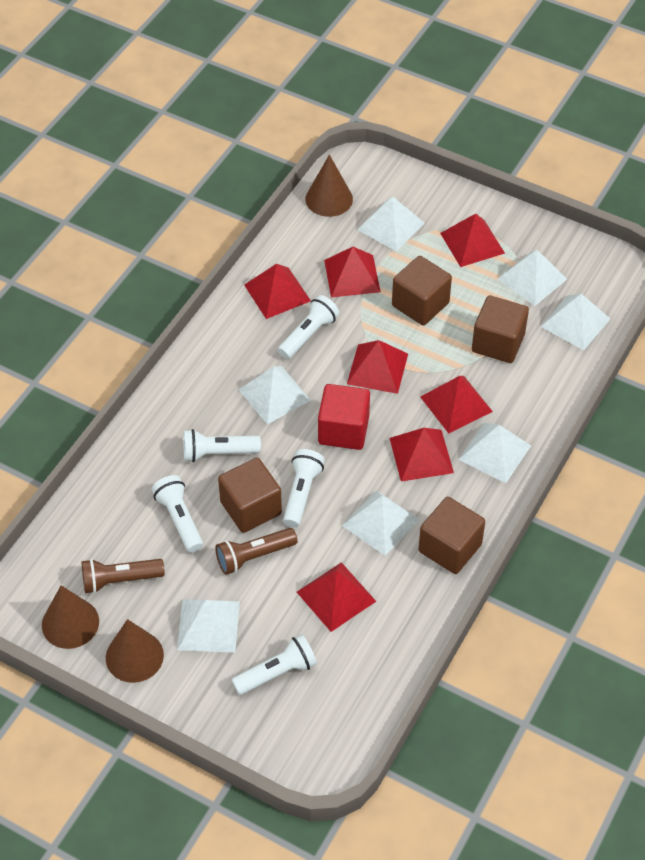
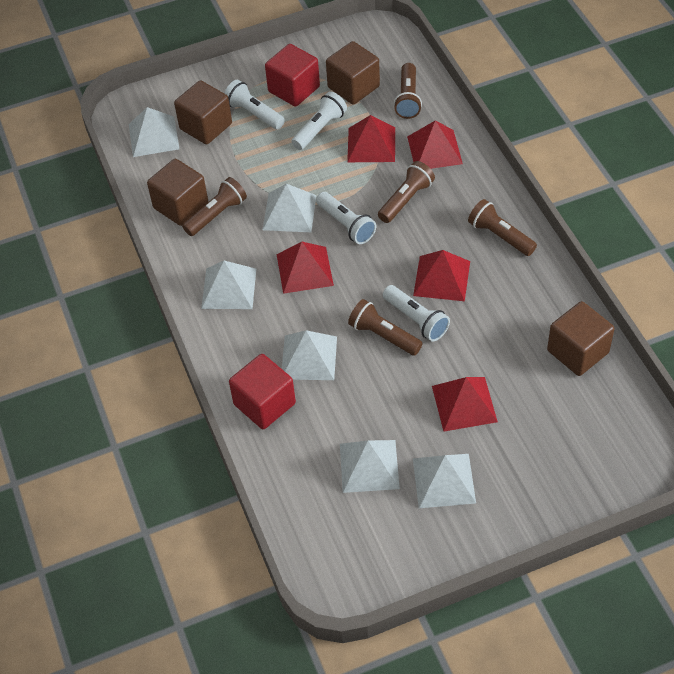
brown cone: [42,585,99,649] [106,619,164,683] [305,155,353,217] = 3 -> none = 0
brown flashlight: [82,559,165,593] [215,528,297,575] = 2 -> [182,177,247,236] [348,299,423,356] [378,161,435,223] [394,63,422,119] [468,199,537,256] = 5
red cube: [318,384,370,450] = 1 -> [229,354,296,429] [265,44,320,107] = 2
red pyramid: [244,264,311,319] [297,562,376,632] [324,247,381,297] [347,340,408,394] [390,428,454,482] [420,376,493,433] [440,214,505,267] = 7 -> [277,242,334,294] [347,115,395,162] [407,120,463,169] [413,250,470,301] [432,377,498,432] = 5
white flashlight: [152,475,203,553] [183,429,261,462] [232,634,317,695] [278,295,339,359] [283,449,325,527] = 5 -> [224,80,285,130] [292,91,347,150] [316,192,376,244] [383,285,450,342] = 4
white pyramid: [177,599,240,653] [239,366,311,424] [342,490,419,556] [357,196,424,252] [458,423,531,483] [497,250,567,306] [540,294,610,350] = 7 -> [129,107,179,157] [201,261,256,309] [262,184,317,232] [282,330,337,380] [340,440,400,493] [413,454,476,508] = 6

